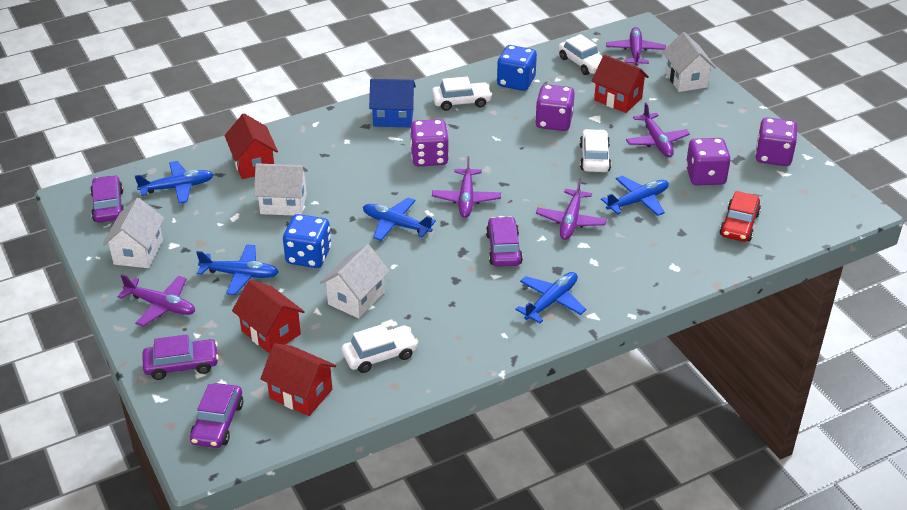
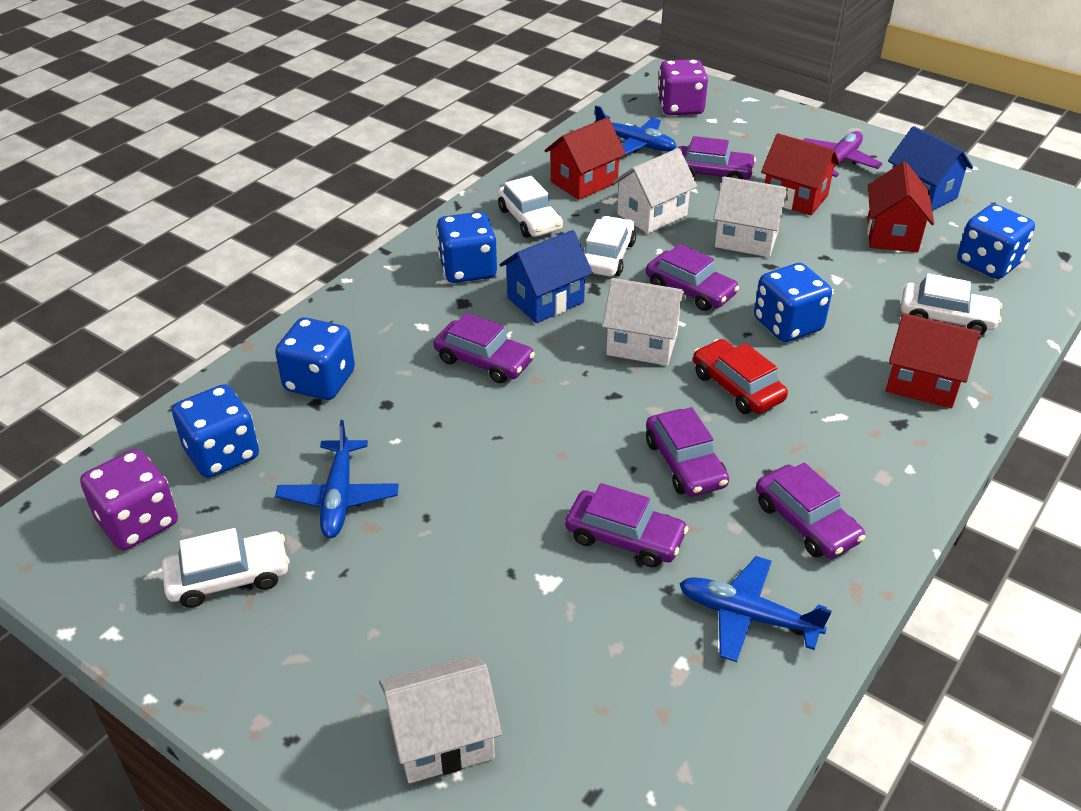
blue dice: [283,214,331,268] [497,45,537,91] = 2 -> [172,384,259,478] [275,317,355,400] [437,212,497,283] [754,263,832,342] [957,204,1035,279] = 5
blue house: [369,79,416,127] = 1 -> [500,230,593,323] [888,126,973,211] = 2
blue plane: [135,161,214,204] [196,244,279,295] [363,198,436,241] [516,272,586,323] [601,175,669,216] = 5 -> [275,420,399,538] [594,106,677,154] [679,556,832,662] = 3
purple car: [90,175,124,223] [143,334,219,380] [190,383,243,448] [486,217,523,267] = 4 -> [434,313,535,383] [565,483,688,567] [646,244,739,311] [646,407,729,497] [678,136,756,180] [756,463,865,559] = 6
purple dice: [410,119,449,166] [535,84,575,131] [686,138,731,186] [755,117,797,166] = 4 -> [80,449,178,550] [658,59,708,115] = 2
purple plane: [117,274,195,327] [432,156,501,218] [536,178,607,240] [606,27,666,66] [626,102,690,157] = 5 -> [803,131,883,177] = 1

